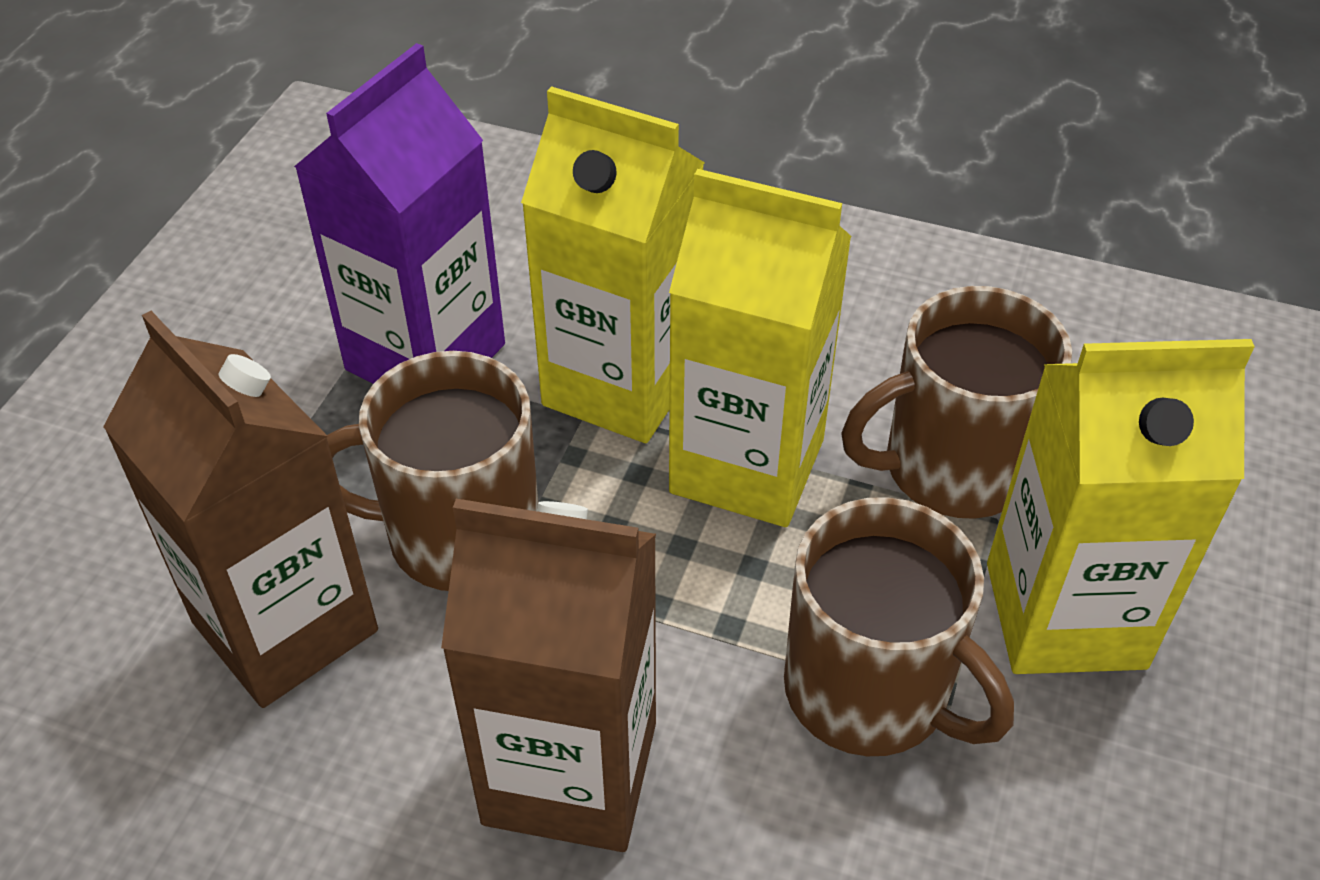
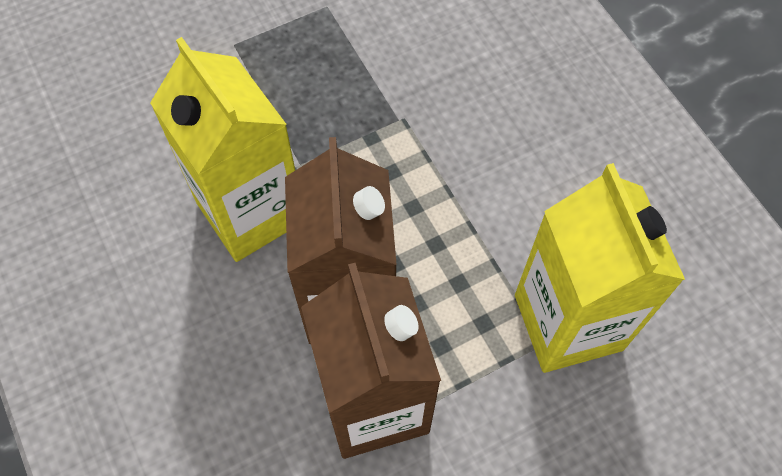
brown mug: [327,351,538,591] [784,497,1014,756] [841,286,1072,519] = 3 -> none = 0
purple carton: [294,43,505,384] = 1 -> none = 0
yellow carton: [521,86,705,443] [669,169,852,527] [987,339,1255,674] = 3 -> [150,37,295,262] [515,163,685,373] = 2

